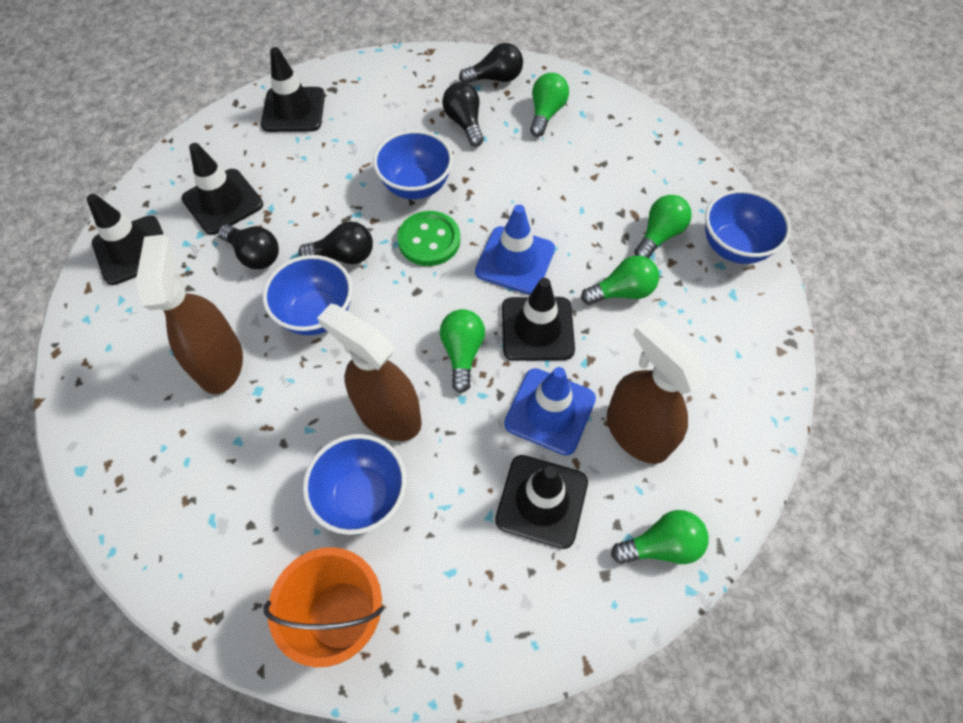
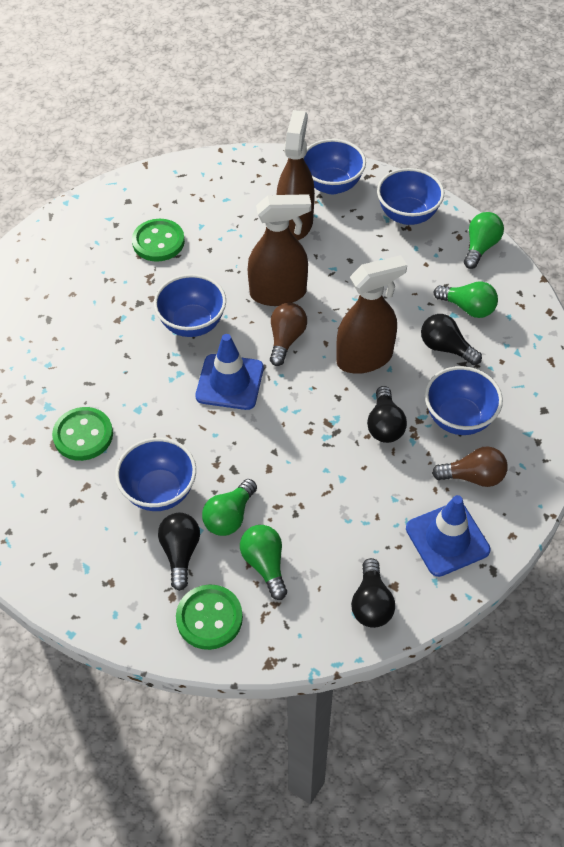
black traffic cone: [87,194,164,285] [181,143,263,235] [261,47,325,132] [495,455,588,549] [502,278,575,361] = 5 -> none = 0
blue bowl: [263,255,353,335] [303,434,406,535] [373,130,453,199] [705,189,791,264] = 4 -> [115,438,196,511] [154,274,226,337] [303,139,366,194] [377,168,444,225] [425,366,503,435] = 5
brown light bulb: none = 0 -> [270,303,307,366] [432,447,508,487] = 2
green button: [397,211,460,266] = 1 -> [52,407,113,461] [132,219,185,262] [176,584,243,650] = 3
green light bulb: [440,309,485,393] [530,73,569,137] [581,255,659,305] [611,510,709,564] [634,195,692,258] = 5 -> [202,479,257,536] [240,525,287,600] [434,281,498,318] [464,212,504,269] = 4
orange bucket: [264,547,384,667] = 1 -> none = 0

